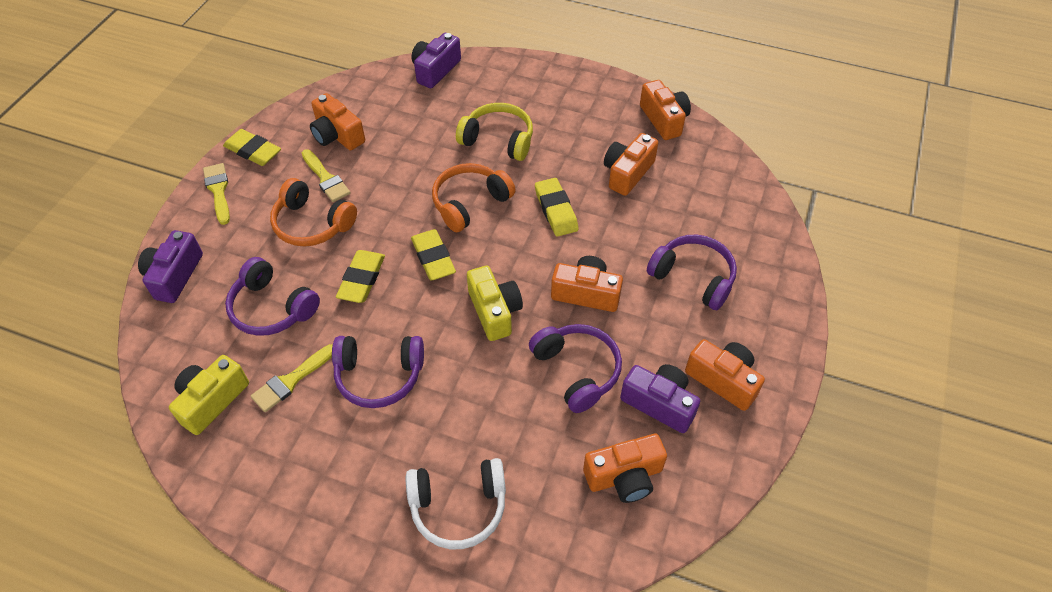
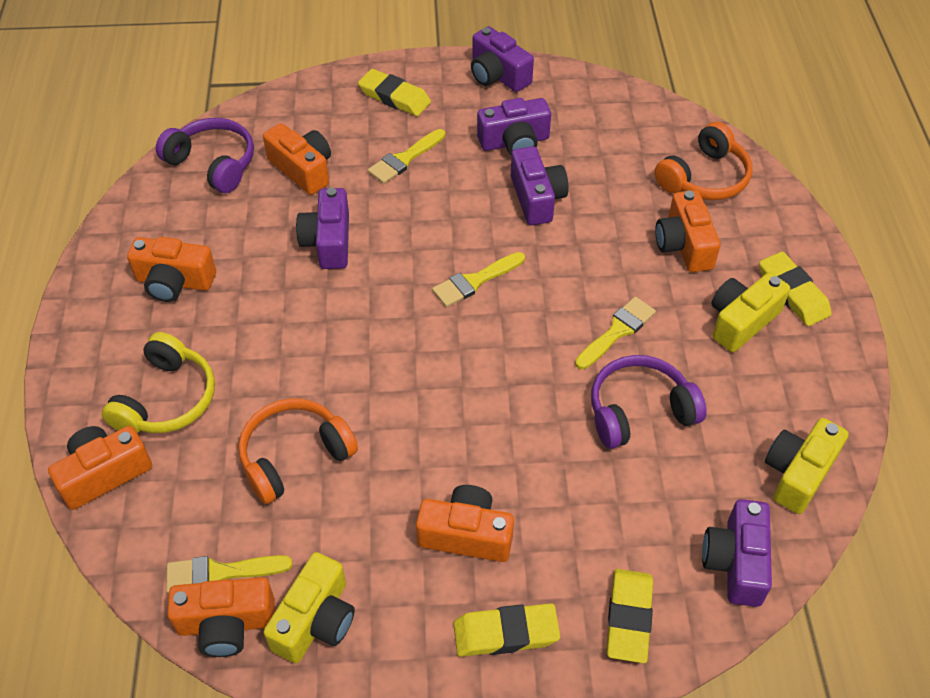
purple camera: [138,230,203,303] [412,33,461,88] [620,364,700,433] = 3 -> [296,188,349,269] [471,26,534,92] [477,98,551,155] [511,146,569,225] [702,499,772,607] = 5
purple headphones: [225,257,320,336] [332,336,424,408] [529,324,622,413] [647,235,737,310] = 4 -> [156,118,254,193] [591,355,707,449] = 2
white headphones: [406,458,506,549] = 1 -> none = 0
yellow brush: [203,163,230,225] [251,344,333,412] [302,149,351,202] = 3 -> [166,555,292,594] [368,129,445,184] [432,252,525,307] [575,297,656,369] = 4
yellow camera: [169,355,249,435] [467,266,523,341] = 2 -> [264,552,355,663] [711,272,790,352] [765,418,849,514] = 3

